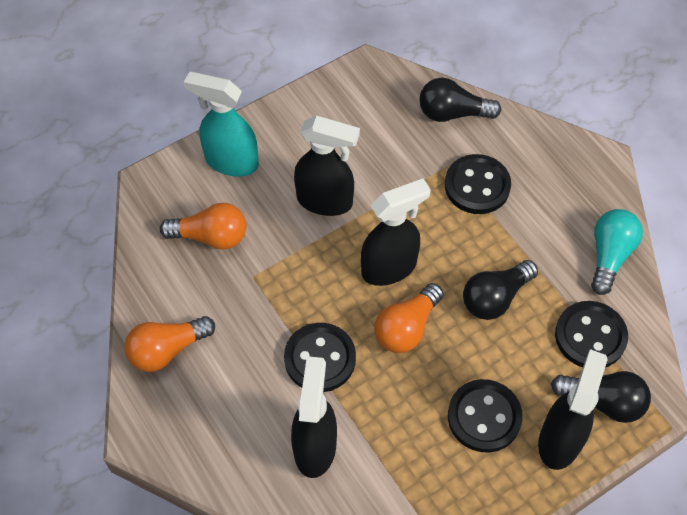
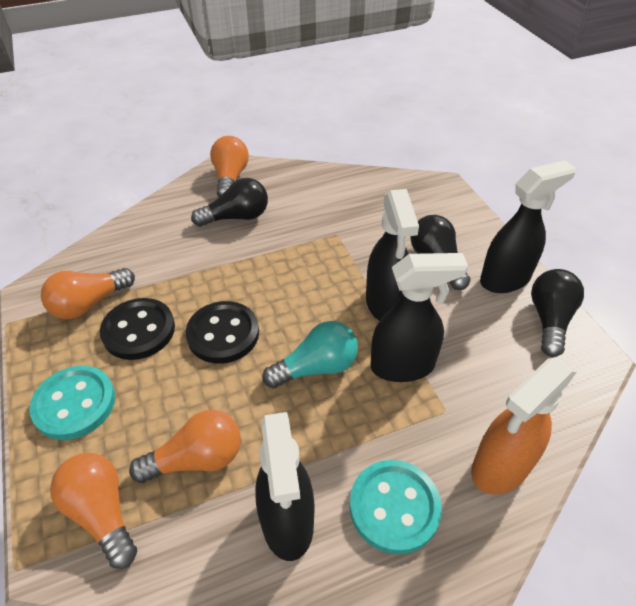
black button: [284,323,356,392] [445,154,511,214] [448,379,523,453] [555,301,628,368] = 4 -> [100,298,175,360] [186,301,259,364] = 2
orange light bulb: [125,316,215,372] [160,203,246,250] [375,283,444,353] = 3 -> [41,268,135,319] [50,453,137,569] [129,410,241,483] [210,136,249,197] = 4
orange spray bottle: none = 0 -> [471,358,577,495] = 1
turquoise button: none = 0 -> [29,366,115,440] [350,460,442,554] = 2
turquoise spray bottle: [184,72,259,177] = 1 -> none = 0

